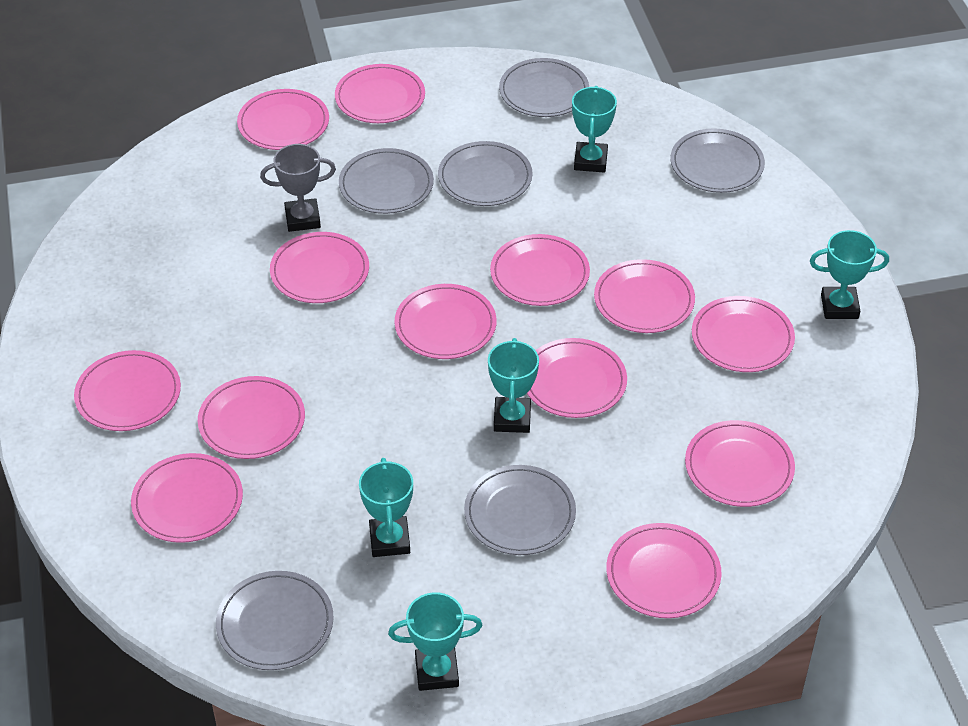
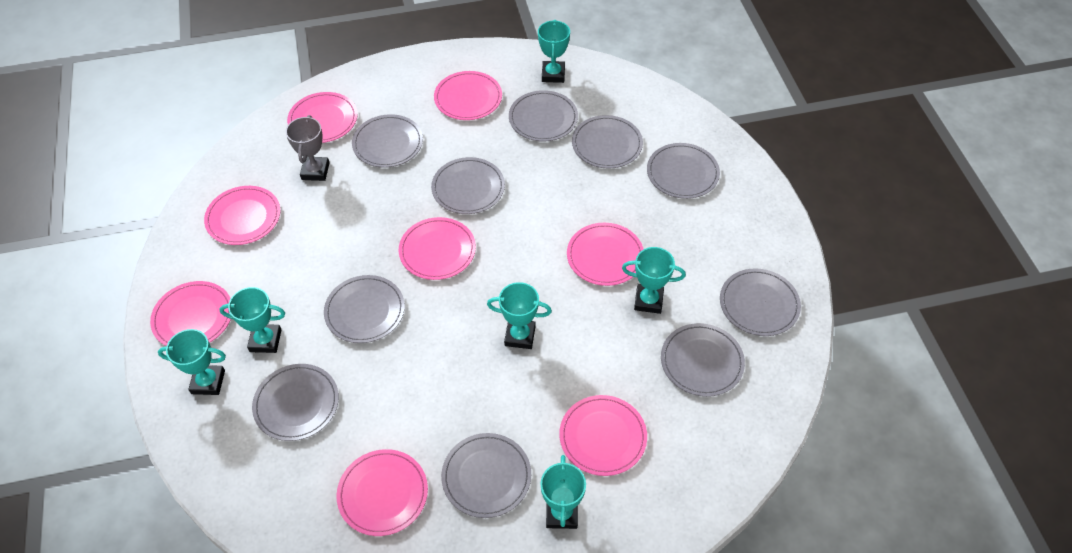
grey plate: [216,571,334,670] [339,148,434,214] [438,141,533,206] [464,465,576,555] [499,58,589,117] [670,128,765,193] = 6 -> [252,364,339,441] [324,275,405,343] [352,114,423,168] [431,157,505,214] [441,433,531,518] [509,90,578,141] [572,115,643,169] [647,143,720,199] [661,323,745,397] [720,268,801,336] = 10
pink plate: [74,350,181,431] [131,453,243,543] [198,376,305,459] [237,89,329,150] [270,232,369,303] [335,64,425,123] [394,284,497,359] [490,234,590,306] [527,338,627,418] [594,259,695,333] [606,523,722,618] [685,420,795,507] [692,296,795,372] = 13 -> [150,281,231,346] [204,186,280,245] [287,92,357,143] [336,449,428,536] [399,217,476,280] [434,71,502,120] [559,395,647,476] [567,223,644,286] = 8
turquoise trophy: [359,458,413,557] [388,592,482,691] [488,338,539,433] [572,86,617,173] [810,230,889,319] = 5 -> [158,329,226,395] [219,287,285,353] [487,282,552,349] [538,20,570,83] [540,455,586,529] [622,247,686,314] = 6

